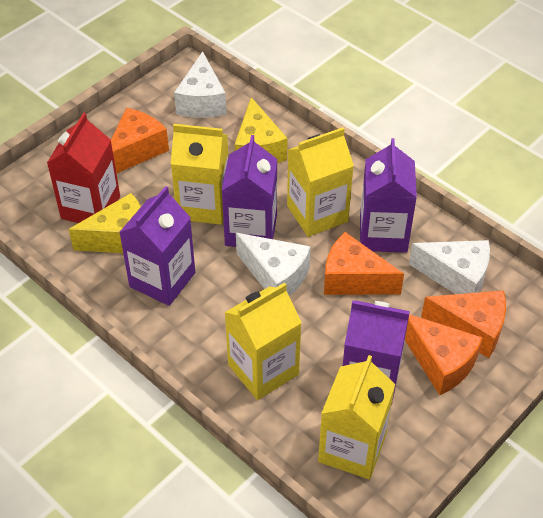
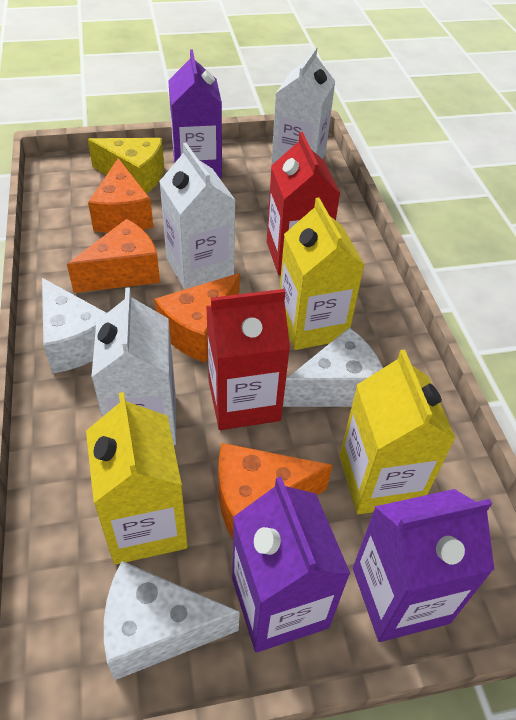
purple carton: [119,186,195,306] [222,135,277,247] [343,300,410,406] [360,138,417,253] = 4 -> [168,49,222,178] [232,477,350,653] [353,489,494,642] = 3
red carton: [47,113,120,223] = 1 -> [206,289,290,430] [267,132,341,275] = 2
white carton: none = 0 -> [91,288,176,445] [159,143,236,290] [271,47,336,165] = 3
yellow carton: [171,124,228,225] [224,283,302,400] [287,127,354,237] [318,355,395,479] = 4 -> [86,392,188,565] [280,197,365,350] [339,349,456,515] = 3
yellow cheese: [69,193,141,253] [235,97,288,163] = 2 -> [88,138,164,194] = 1

